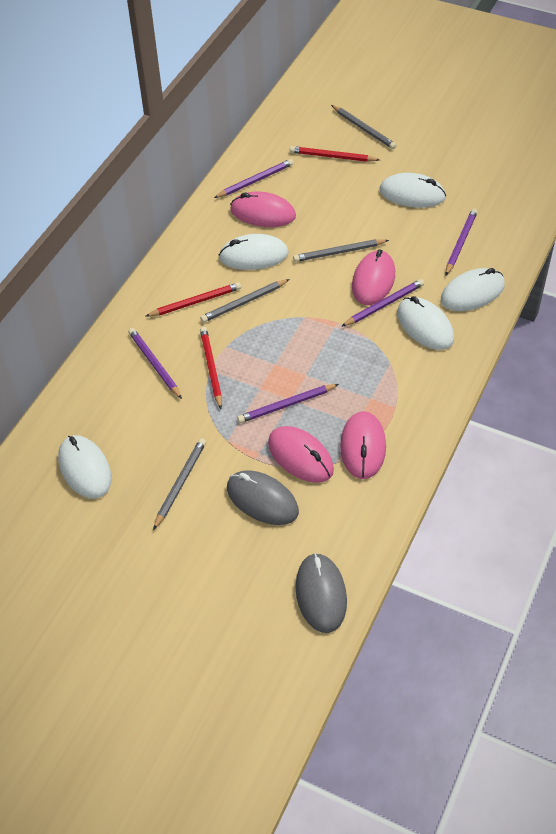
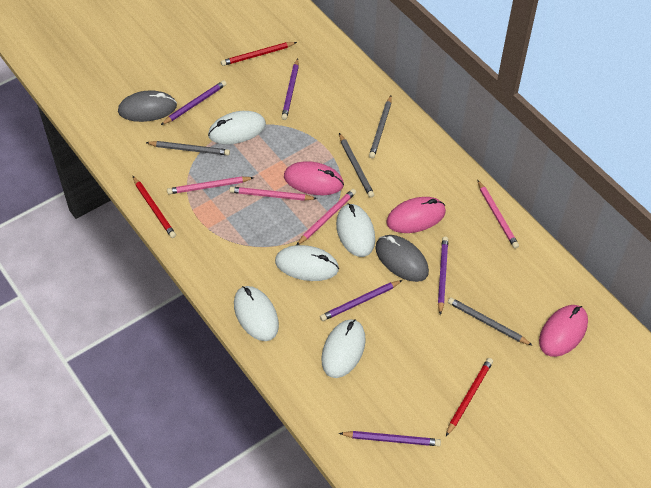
pink mouse: [230,192,296,227] [268,426,334,483] [340,411,386,479] [352,249,395,305] = 4 -> [284,161,344,195] [386,197,446,233] [539,305,588,357] = 3
pink pencil: none = 0 -> [167,176,254,194] [229,187,317,201] [297,189,356,245] [477,180,519,249] = 4

